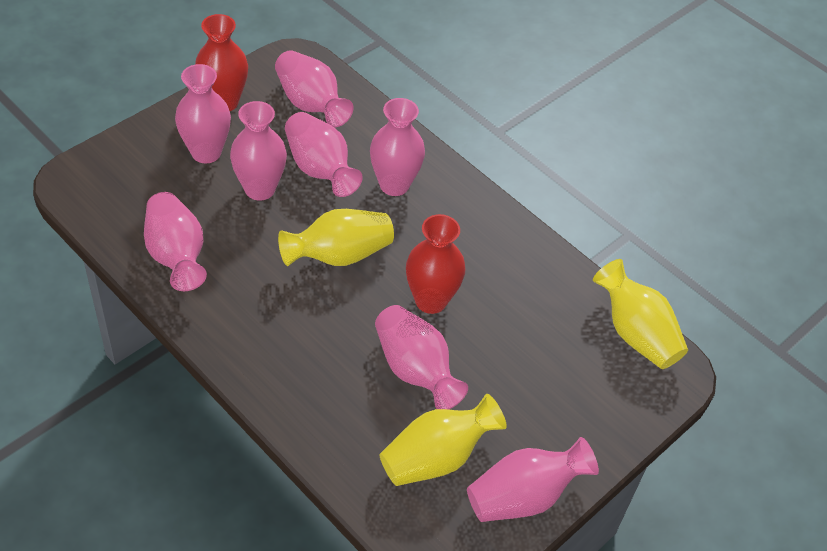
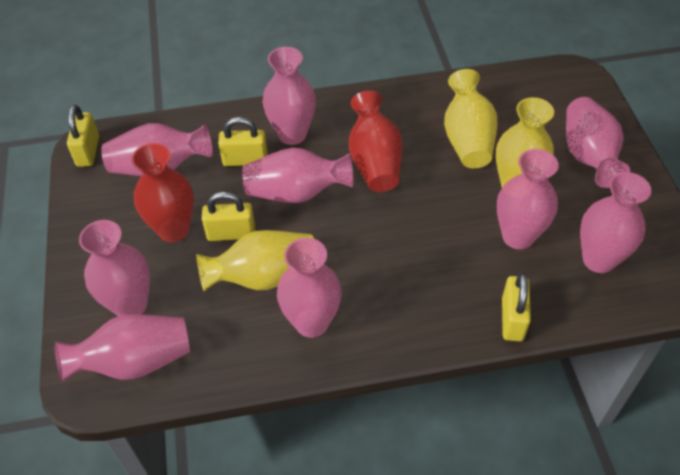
pink vase: [144,192,207,291] [175,64,231,163] [230,101,287,201] [275,50,354,127] [285,112,363,197] [370,98,425,196] [375,305,468,409] [467,437,599,522] = 8 -> [54,314,190,382] [79,220,150,316] [101,123,213,176] [242,148,353,203] [263,47,316,145] [277,238,341,338] [497,149,559,250] [566,97,630,188] [580,172,651,273] = 9
yellow padlock: none = 0 -> [67,105,99,167] [202,192,255,241] [218,117,268,166] [502,273,531,341] = 4

